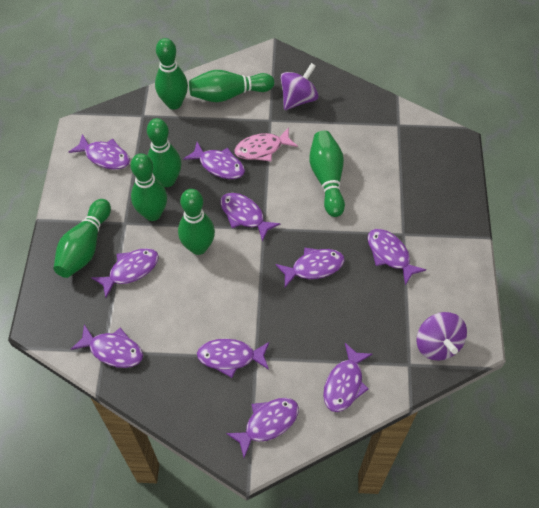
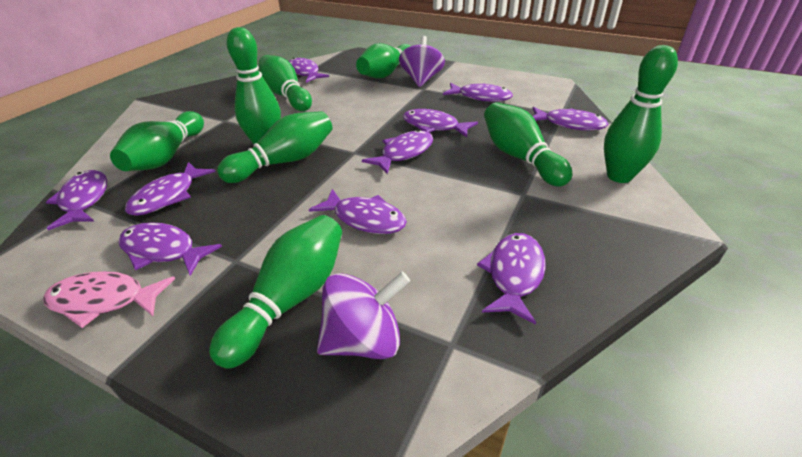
green bowling pin: [54,199,111,278] [131,153,167,221] [147,118,181,187] [155,38,188,110] [178,189,215,255] [189,70,274,102] [309,131,345,217] = 7 -> [110,111,204,171] [209,215,342,369] [217,111,332,183] [227,27,281,144] [259,55,312,111] [356,43,411,78] [484,102,572,187] [604,45,678,183] = 8

